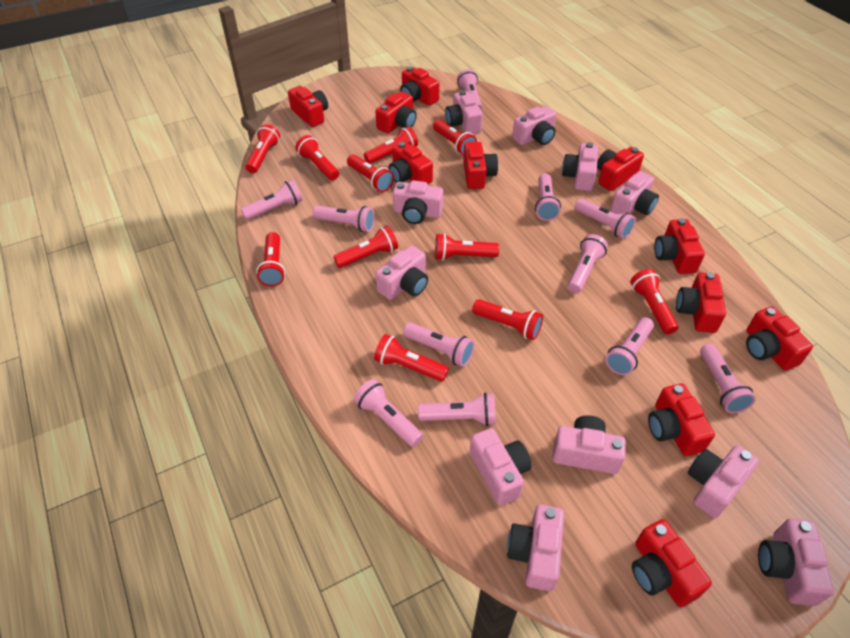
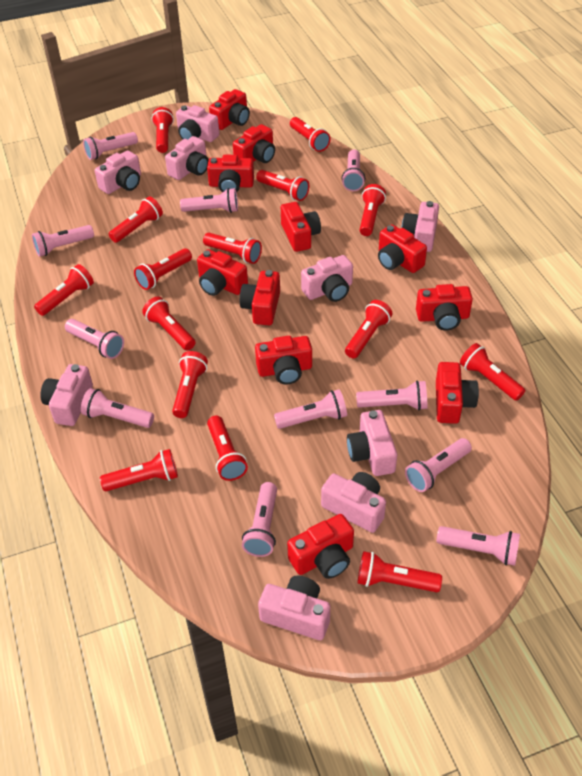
pink camera: [375,245,428,300] [393,180,443,224] [445,90,483,134] [470,428,532,506] [507,505,564,591] [512,106,557,145] [553,415,626,474] [562,142,598,191] [610,171,659,215] [688,445,759,518] [758,518,834,606] = 11 -> [40,364,93,426] [95,150,141,194] [165,136,209,180] [176,105,219,142] [258,576,330,640] [301,255,353,302] [321,472,386,533] [347,410,397,476] [402,201,439,252] = 9
red flashlight: [245,124,280,173] [256,232,285,287] [295,135,339,180] [333,226,398,268] [347,154,394,192] [364,126,418,164] [374,334,449,382] [433,120,477,156] [435,233,499,261] [472,299,543,340] [630,269,678,334] = 11 -> [34,264,94,316] [100,449,178,491] [109,196,163,243] [134,249,192,290] [142,296,196,351] [152,107,174,153] [172,351,208,418] [203,233,262,264] [207,416,248,481] [256,170,309,201] [290,117,331,152] [345,300,392,359] [358,551,442,592] [360,184,386,236] [460,343,525,401] = 15

